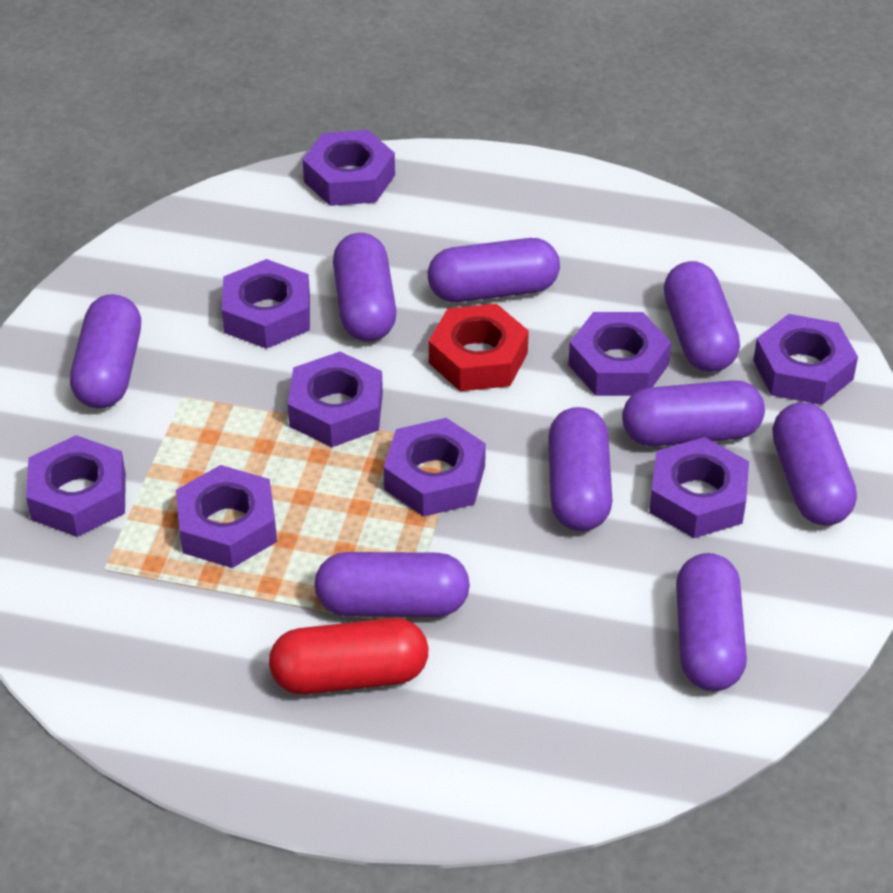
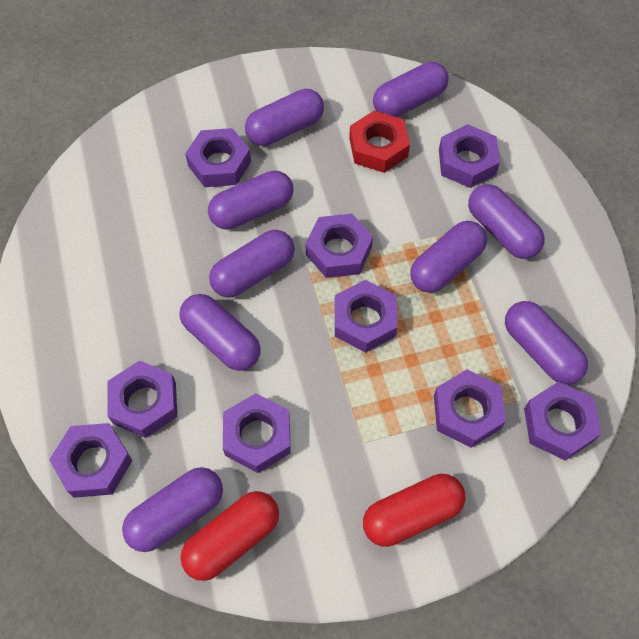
red capsule: [269,618,428,694] = 1 -> [180,491,279,581] [363,474,466,547] = 2

